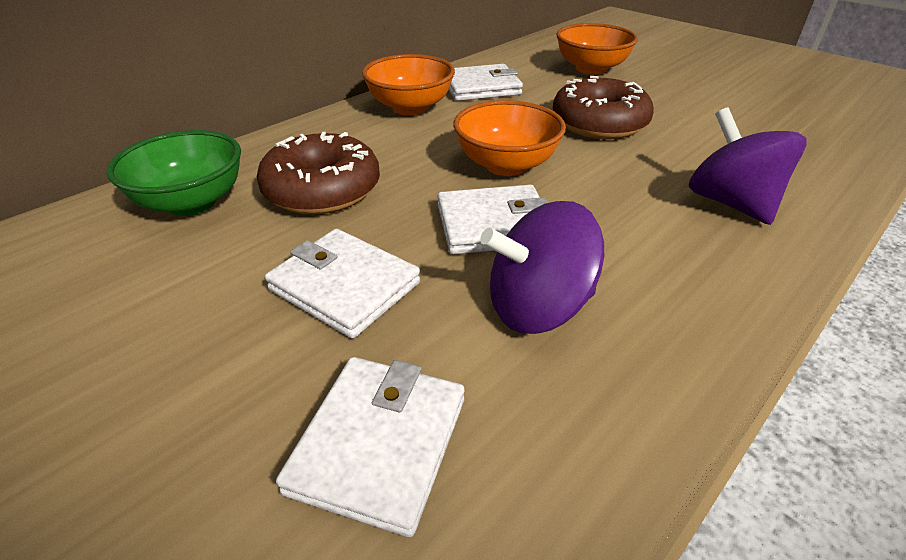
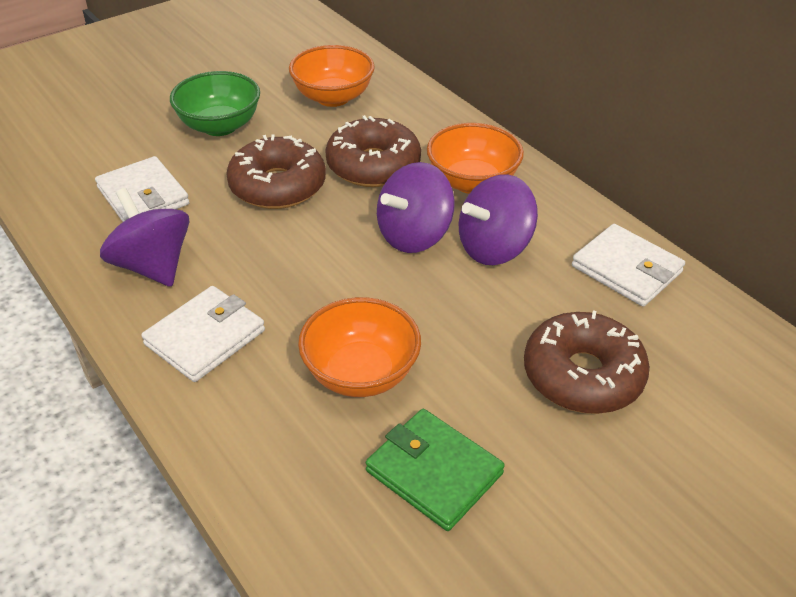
brown donut: [257,132,380,215] [553,76,654,139] = 2 -> [226,135,326,209] [325,115,421,187] [524,310,650,414] = 3
green wallet: none = 0 -> [366,409,505,531] = 1
purple spinning top: [480,201,604,334] [689,107,806,225] = 2 -> [100,188,190,287] [377,162,455,253] [459,174,538,265] = 3
white wallet: [265,229,420,338] [276,357,464,537] [437,185,548,254] [449,64,523,101] = 4 -> [95,156,189,222] [141,286,265,382] [572,224,685,307] = 3

